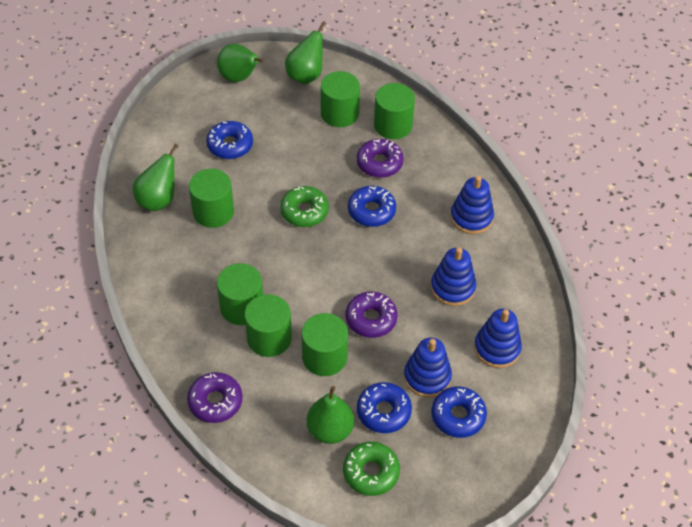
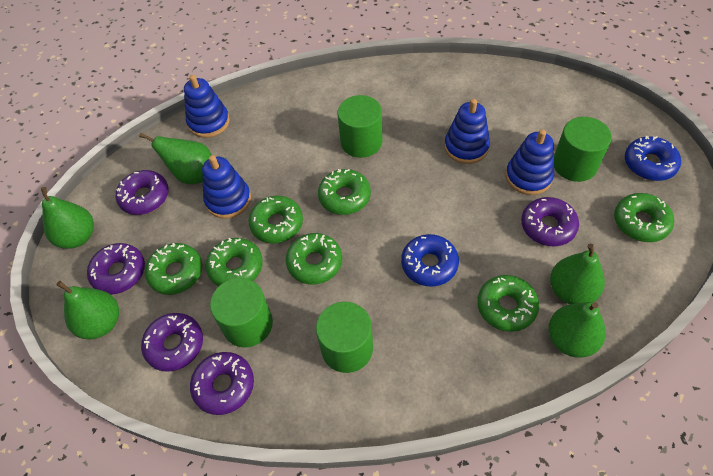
blue donut: [206,121,253,159] [348,186,396,227] [357,382,412,433] [431,387,487,438] = 4 -> [401,234,459,287] [625,136,681,181] = 2
green cylinder: [189,169,234,228] [217,263,263,325] [244,294,292,357] [302,313,348,376] [320,71,360,127] [374,83,415,139] = 6 -> [210,278,273,347] [316,302,373,373] [338,95,382,158] [554,117,612,182] = 4
green donut: [280,186,329,227] [343,442,400,496] = 2 -> [145,243,202,295] [206,238,263,287] [249,196,303,243] [286,233,342,284] [318,169,371,215] [477,275,539,332] [614,193,674,242] = 7
green pear: [133,143,178,211] [217,44,264,82] [285,21,326,84] [307,386,354,444] = 4 -> [41,187,94,249] [56,281,119,339] [139,133,212,184] [549,302,606,358] [550,243,605,304] = 5
purple donut: [187,372,243,423] [346,292,398,338] [356,139,403,178] = 3 -> [87,243,145,295] [116,170,169,215] [141,313,203,372] [190,352,254,415] [521,197,579,246] = 5

